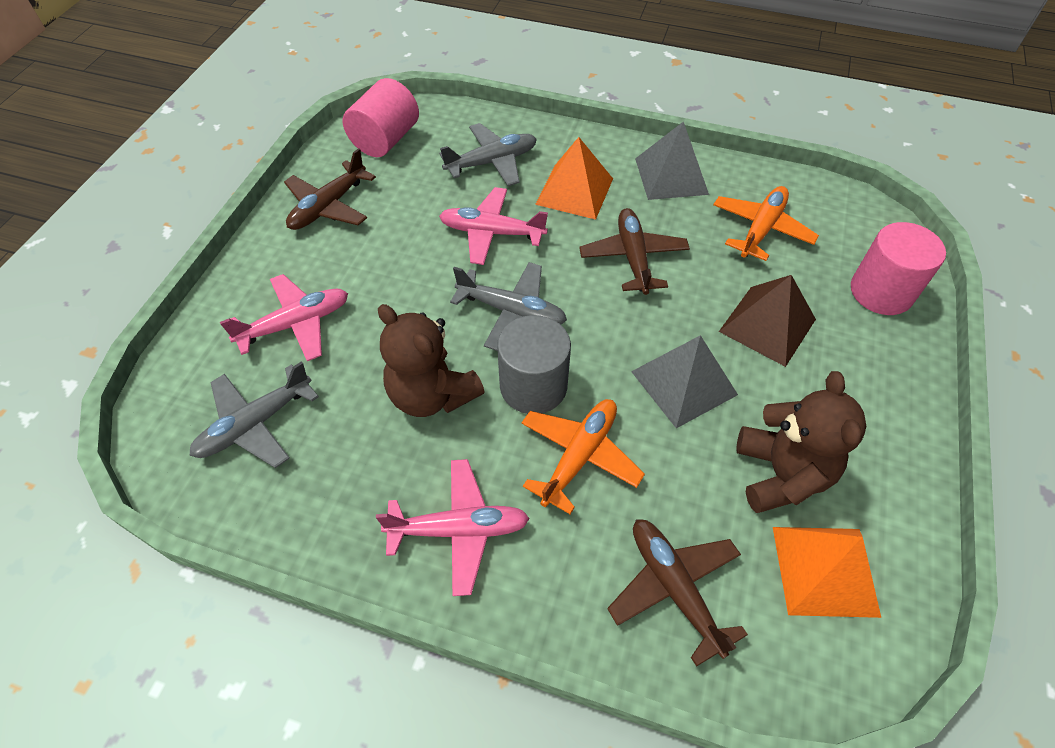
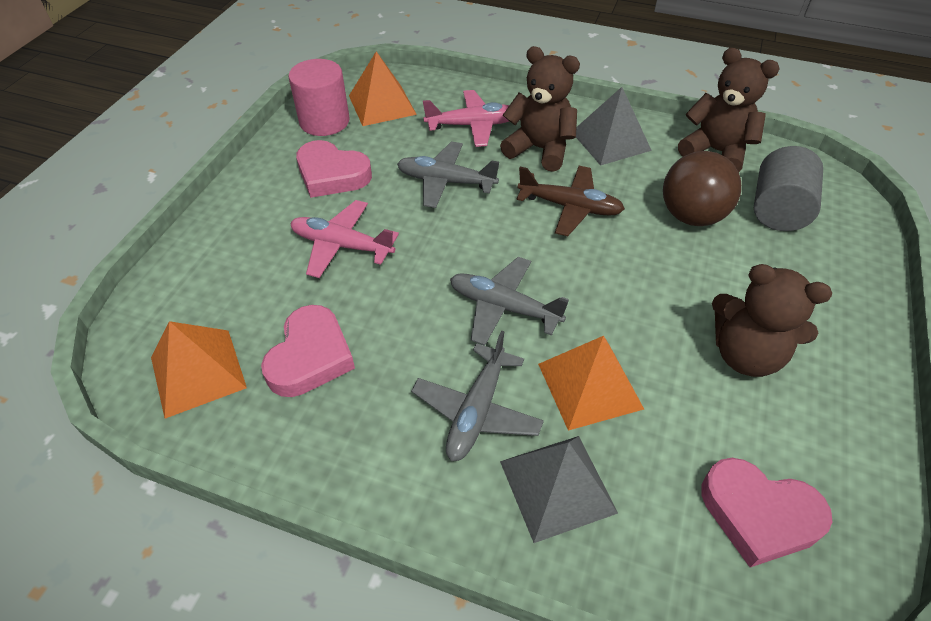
brown ball: none = 0 -> [663,151,741,226] = 1
brown plane: [284,148,376,230] [579,208,690,295] [607,519,748,667] = 3 -> [517,166,625,236] = 1
brown pyramid: [719,275,816,367] = 1 -> none = 0
brown teddy bear: [378,304,485,417] [736,371,866,513] = 2 -> [500,46,580,172] [678,48,780,172] [712,264,832,377] = 3
orange plane: [521,399,645,514] [713,186,819,261] = 2 -> none = 0
orange pyramid: [535,137,613,220] [773,527,881,618] = 2 -> [151,321,247,419] [349,51,417,126] [538,336,644,431] = 3
pink cylinder: [342,78,419,157] [851,222,946,315] = 2 -> [288,59,350,136] = 1
pink heart: none = 0 -> [261,305,355,397] [296,140,372,198] [701,458,833,567] = 3
pink plane: [220,274,348,361] [376,459,530,596] [439,187,548,265] = 3 -> [290,200,399,278] [423,90,509,147] = 2

